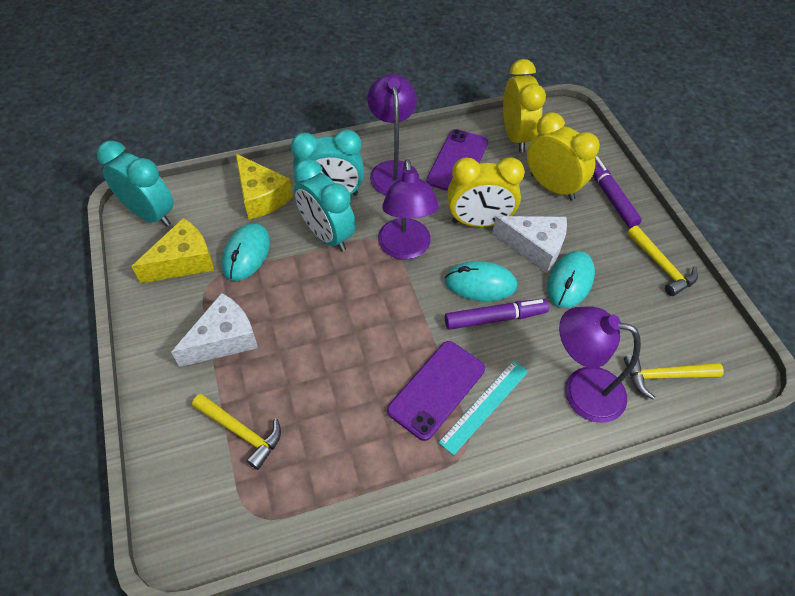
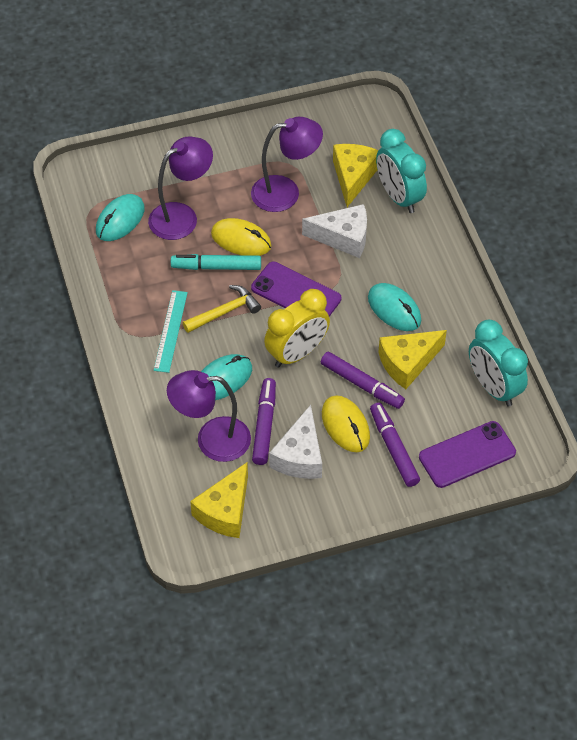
purple marker: [445,299,549,330] [593,156,642,228] = 2 -> [252,378,276,465] [321,352,405,409] [370,403,420,487] = 3
turquoise clock: [97,141,174,227] [291,129,364,196] [294,159,356,252] = 3 -> [376,129,427,213] [469,320,528,407] = 2
turquoise marker: none = 0 -> [171,254,261,270] = 1
yellow cheese: [131,218,214,283] [236,154,293,219] = 2 -> [190,462,248,538] [333,144,379,207] [378,330,447,389] = 3
yellow clock: [448,157,525,227] [503,59,546,152] [527,112,600,200] = 3 -> [264,289,330,368] = 1
yellow hammer: [192,394,281,470] [624,354,724,399] [627,225,698,296] = 3 -> [183,285,261,333] = 1
yellow mouse: none = 0 -> [211,218,272,256] [322,395,370,452] = 2

